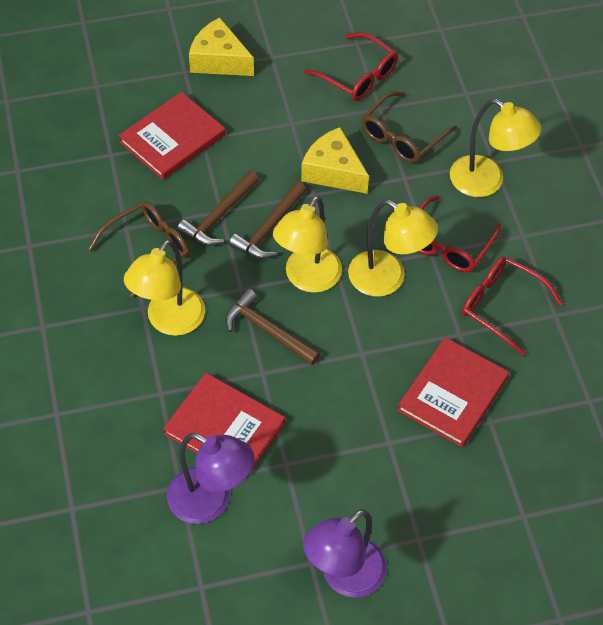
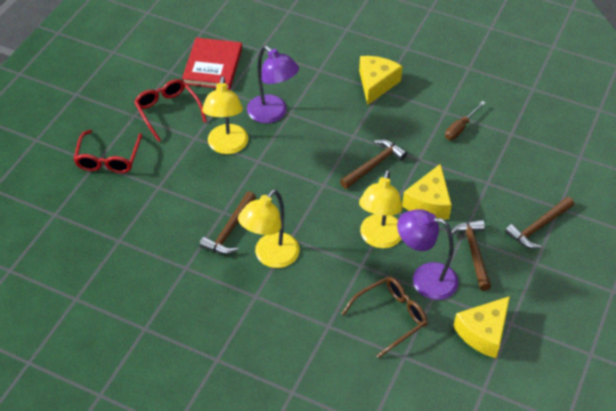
brown glasses: [88,201,189,298] [361,91,457,163] = 2 -> [341,277,428,358] = 1
brown hammer: [177,171,259,246] [225,289,320,365] [229,182,306,259] = 3 -> [200,191,256,254] [340,139,407,189] [451,220,491,291] [505,197,574,249] = 4
brown screwdriver: none = 0 -> [445,101,485,140] = 1
red book: [119,92,226,180] [163,373,285,469] [397,337,509,447] = 3 -> [182,37,242,90] = 1
red glasses: [304,32,398,101] [417,196,501,272] [462,256,563,356] = 3 -> [73,130,142,173] [134,79,207,142] = 2
yellow cheese: [189,17,254,76] [301,127,369,194] = 2 -> [359,56,403,105] [402,164,452,219] [453,296,510,358] = 3
yellow lamp: [124,239,205,336] [273,196,342,293] [348,200,438,297] [450,99,541,197] = 4 -> [202,76,248,154] [238,190,300,268] [359,170,403,248] = 3

